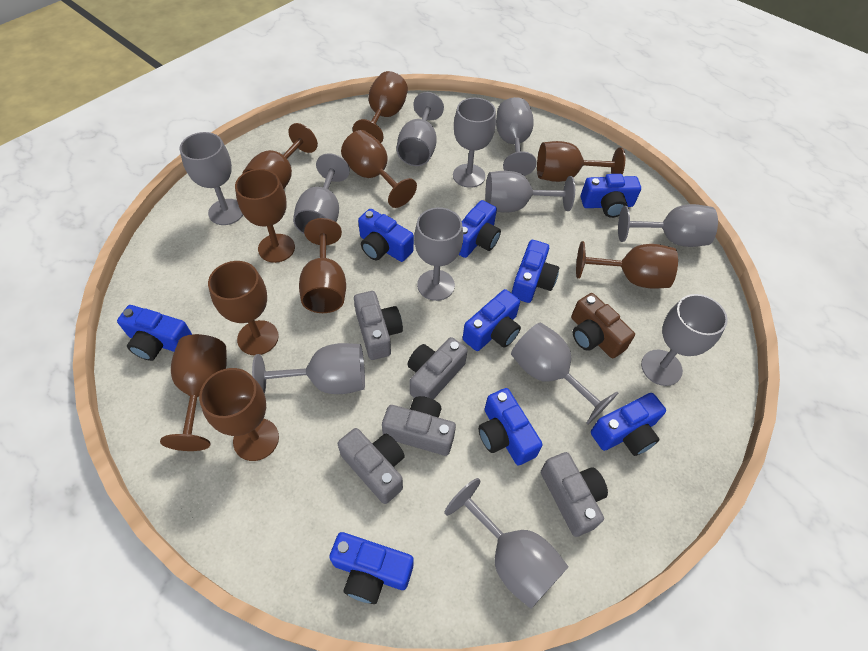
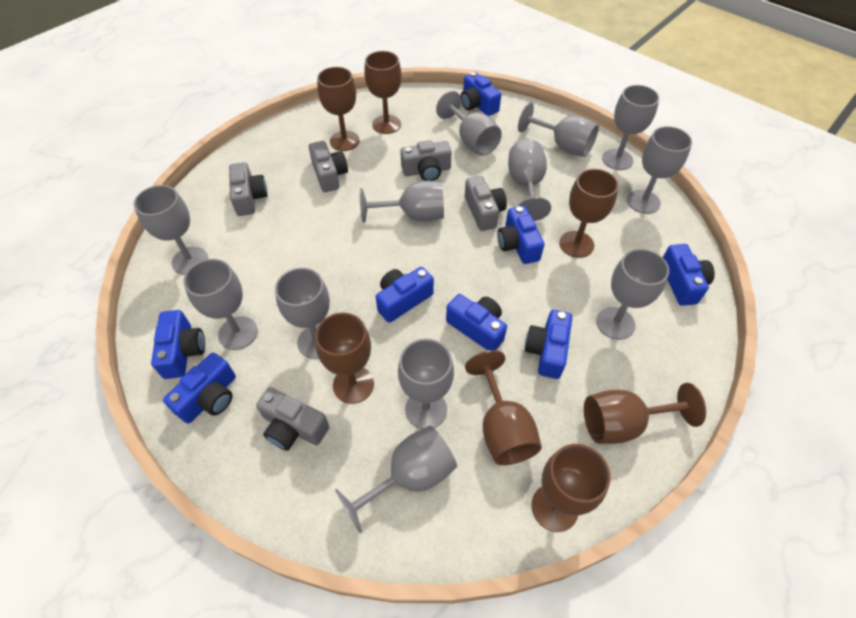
blue camera: [117,305,192,361] [329,532,413,604] [358,209,414,262] [459,200,501,258] [463,289,521,351] [478,388,543,465] [512,240,559,303] [581,174,641,218] [591,393,666,456] = 9 -> [151,310,205,379] [163,353,236,424] [376,267,434,323] [446,294,507,351] [461,72,501,116] [497,206,544,264] [525,310,572,379] [663,244,715,306] = 8
brown camera: [571,293,635,358] = 1 -> none = 0
brown goblet: [160,334,227,451] [199,368,279,461] [208,261,279,355] [235,169,295,263] [242,123,318,189] [299,218,346,313] [341,130,417,208] [353,71,408,143] [537,141,625,182] [576,241,678,289] = 10 -> [315,313,374,404] [317,67,360,151] [364,51,402,134] [465,350,542,465] [531,444,610,532] [559,169,619,258] [584,383,706,444] = 7

